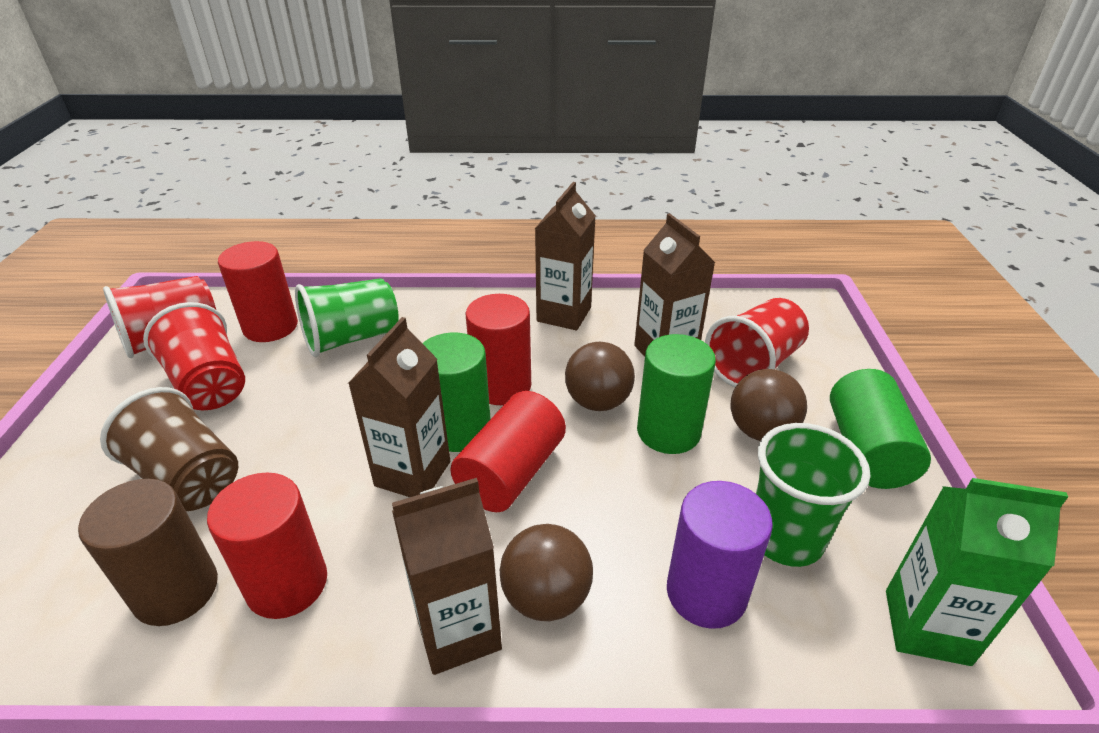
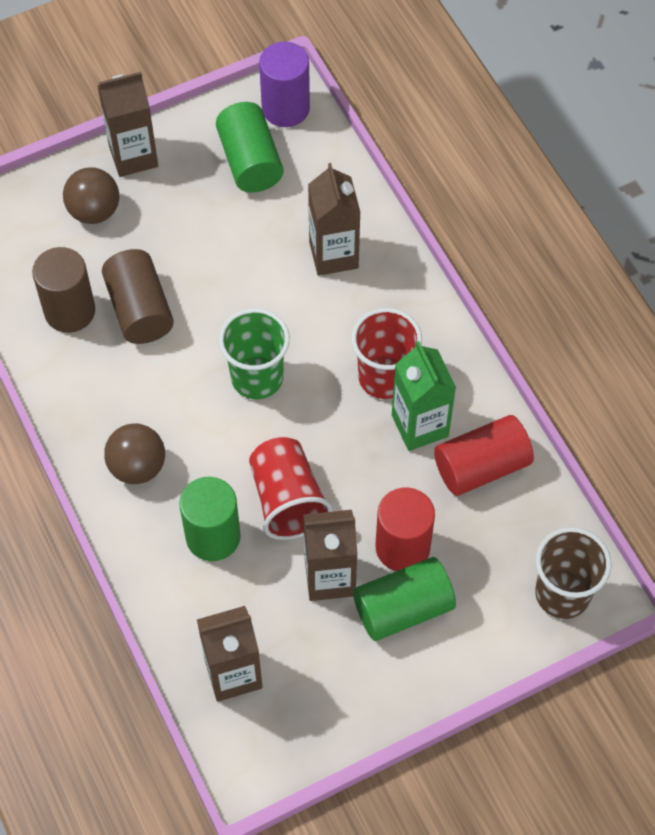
brown ball: [500,524,593,621] [565,342,635,411] [731,369,807,441] = 3 -> [63,168,119,224] [104,424,165,484] = 2
brown cylinder: [78,479,218,626] = 1 -> [32,247,95,333] [102,249,174,344] = 2
green cup: [295,278,399,357] [756,423,870,567] = 2 -> [219,308,290,399] = 1
red cup: [103,276,216,358] [143,302,245,410] [705,298,809,387] = 3 -> [249,437,333,540] [351,308,422,399] = 2
red cylinder: [207,473,327,619] [218,241,298,342] [450,391,566,512] [466,294,531,405] = 4 -> [376,487,435,571] [434,415,534,496] = 2

